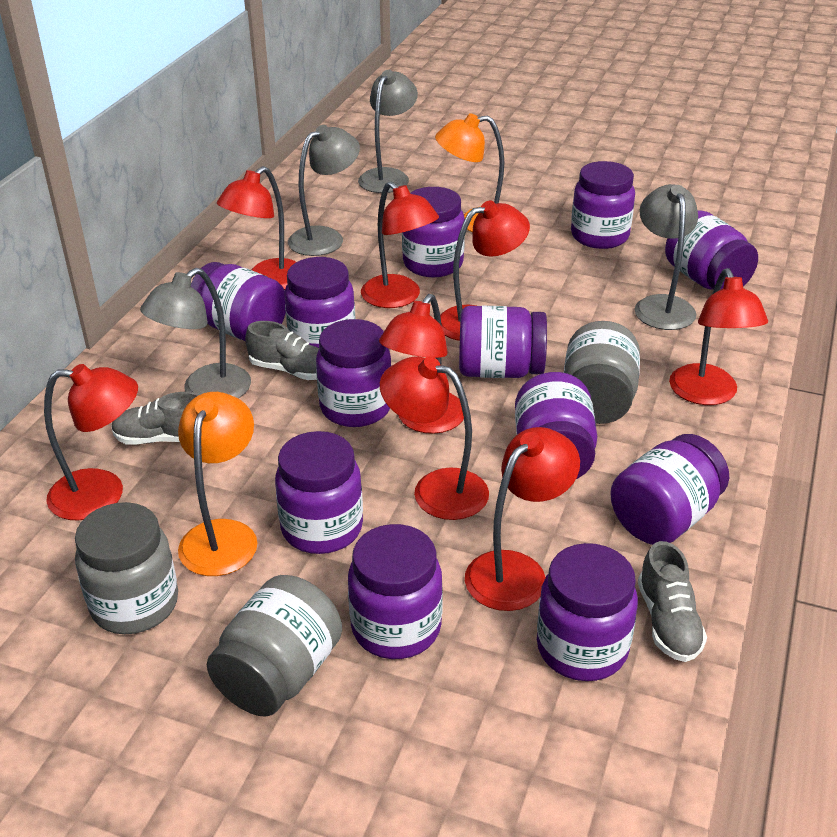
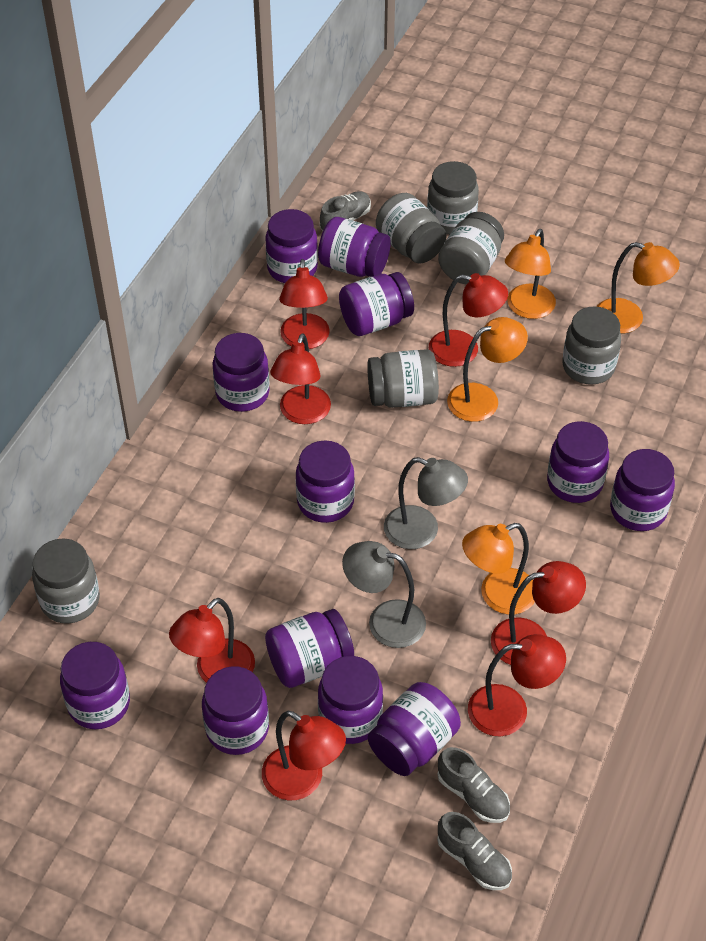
grey jar: [75,502,178,634] [207,575,342,717] [564,321,640,424] = 3 -> [32,539,100,623] [367,349,439,408] [376,193,447,263] [427,161,479,235] [438,212,504,284] [562,306,621,385] = 6
grey lamp: [140,268,251,398] [288,125,360,256] [358,70,418,193] [635,184,698,330] = 4 -> [342,541,426,648] [384,457,468,549] = 2
orange lamp: [178,392,257,576] [435,113,505,232] = 2 -> [447,317,528,422] [462,523,535,615] [505,229,556,319] [596,242,680,334] = 4
red lamp: [44,364,138,521] [217,166,296,290] [361,181,439,308] [379,294,464,434] [380,356,489,520] [440,201,530,341] [465,427,580,611] [669,268,768,405] = 8 -> [169,598,255,683] [262,711,346,800] [270,333,331,424] [279,259,330,349] [429,273,508,367] [468,634,566,736] [491,561,586,665] = 7

